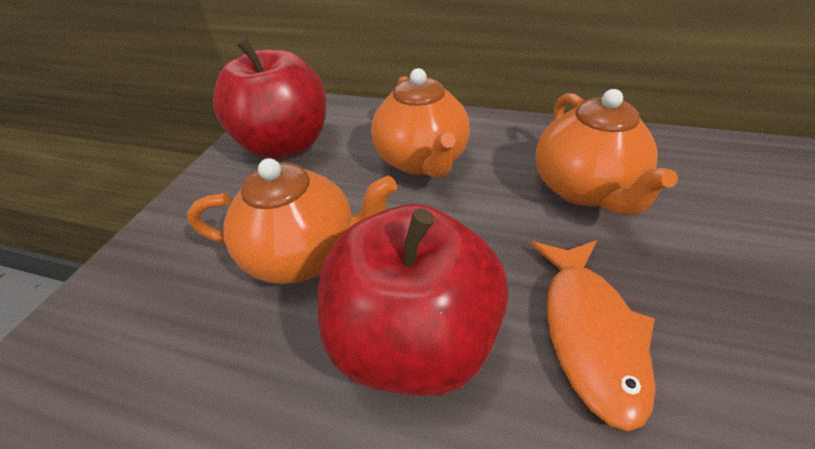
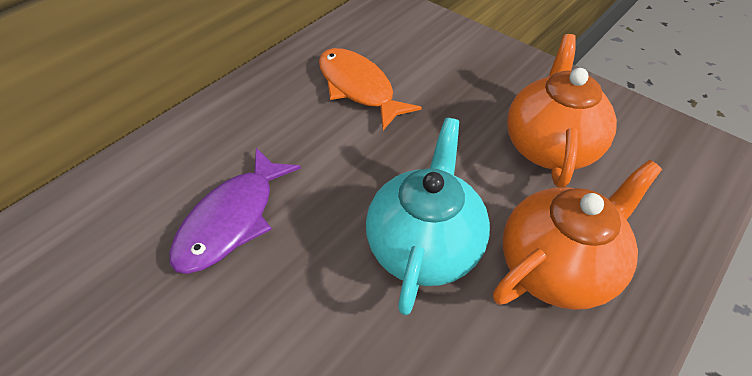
orange teapot: [187,158,397,284] [371,68,470,178] [536,89,678,216] = 3 -> [493,160,662,310] [507,34,617,187] = 2
purple fish: none = 0 -> [169,148,301,274] = 1
red apple: [213,38,326,159] [318,204,509,396] = 2 -> none = 0
turquoise teapot: none = 0 -> [366,118,490,315] = 1

